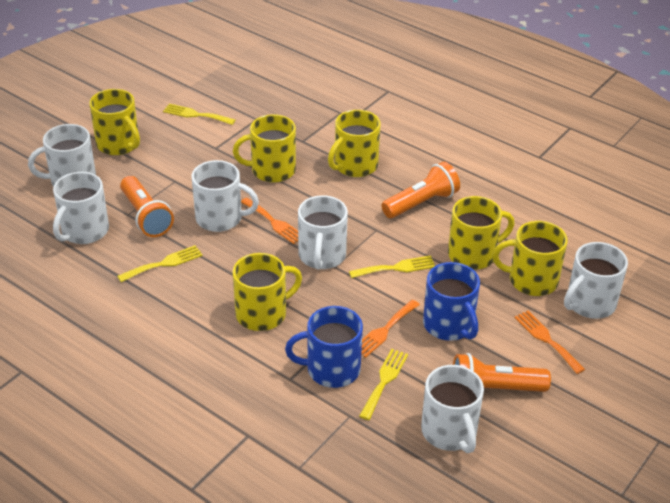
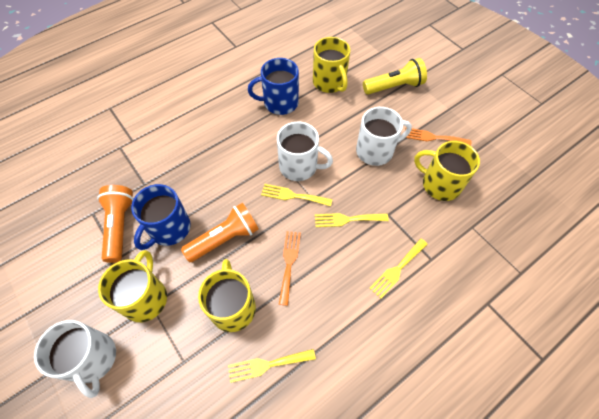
orange flashlight: [120,176,174,237] [382,162,460,218] [453,353,551,392] = 3 -> [97,185,133,263] [181,203,259,262] = 2
orange fork: [241,198,298,244] [361,300,420,358] [514,311,585,374] = 3 -> [279,231,301,306] [405,127,472,146] = 2
white mug: [28,124,96,187] [53,172,109,244] [191,160,259,232] [298,195,348,270] [421,365,484,453] [564,242,628,319] = 6 -> [34,320,116,398] [277,122,333,181] [356,107,412,166] = 3
yellow flashlight: none = 0 -> [363,58,427,95] = 1
yellow mug: [89,89,140,155] [233,114,296,182] [233,253,302,331] [328,110,381,177] [448,196,515,270] [492,221,568,296] = 6 -> [98,250,167,322] [198,259,256,332] [313,37,350,93] [414,141,480,201] = 4

